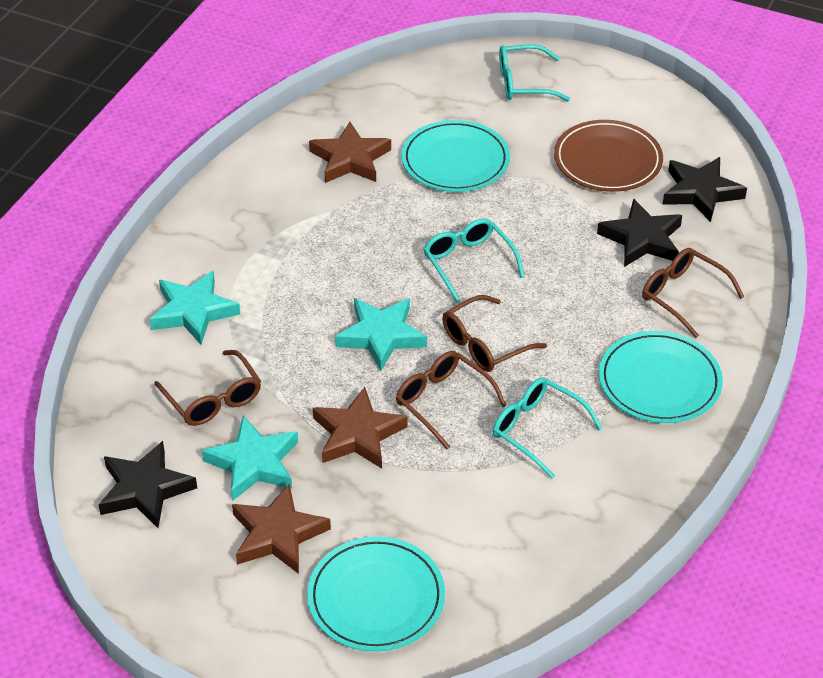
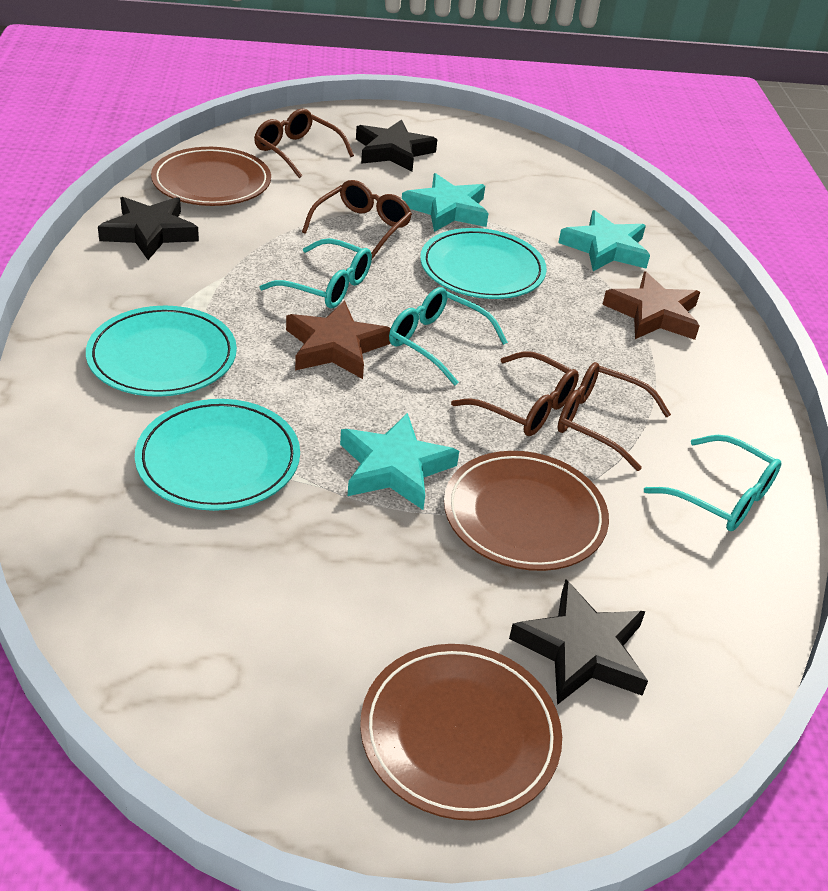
brown plate: [554,120,663,192] = 1 -> [151,147,271,206] [360,644,562,821] [444,451,609,571] = 3
brown star: [232,484,331,574] [309,122,391,183] [313,387,408,469] = 3 -> [286,301,391,379] [602,272,700,340] = 2

